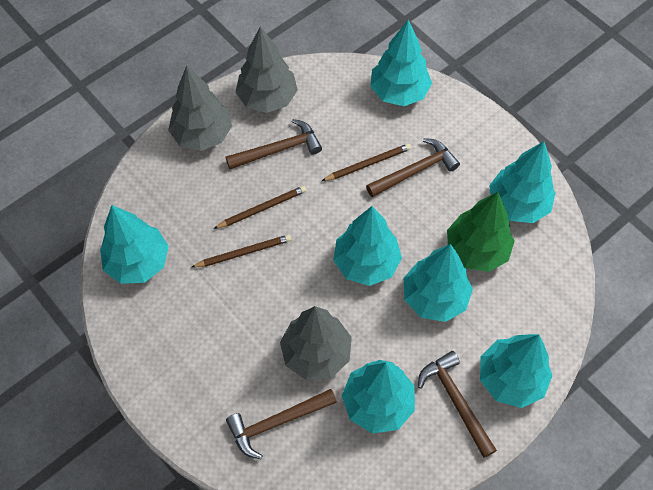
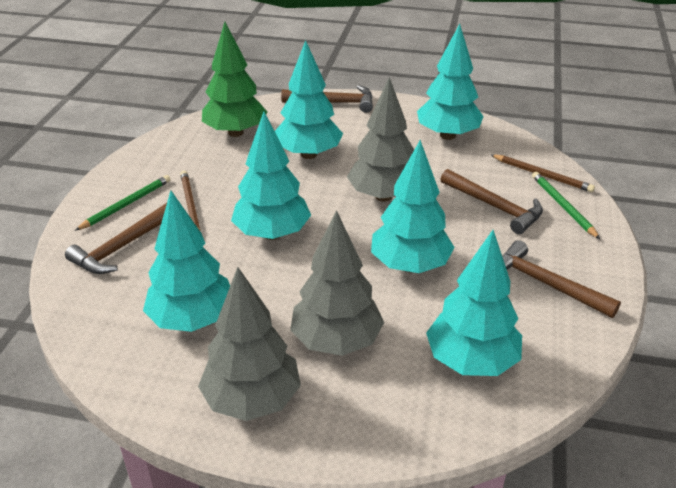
brown pencil: [191,234,291,268] [213,186,307,229] [322,143,411,181] = 3 -> [180,171,200,230] [490,154,595,192] = 2
green pencil: none = 0 -> [75,175,171,231] [532,172,600,239] = 2
turquoise tree: [100,205,169,284] [333,206,402,286] [342,360,415,434] [370,19,432,106] [404,244,473,322] [480,334,553,408] [489,141,556,223] = 7 -> [143,191,230,332] [231,112,311,240] [275,40,343,159] [371,140,455,273] [417,24,484,140] [426,230,522,376] = 6

